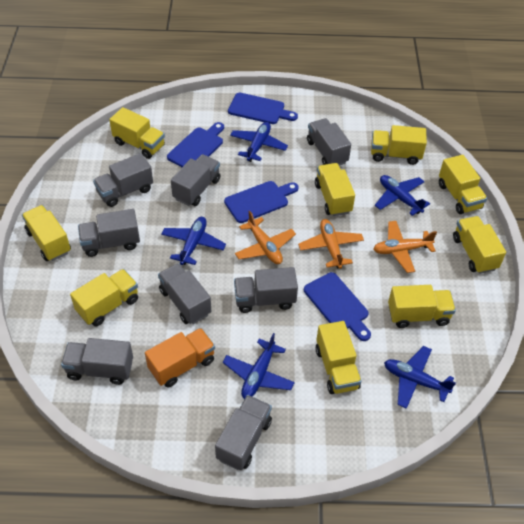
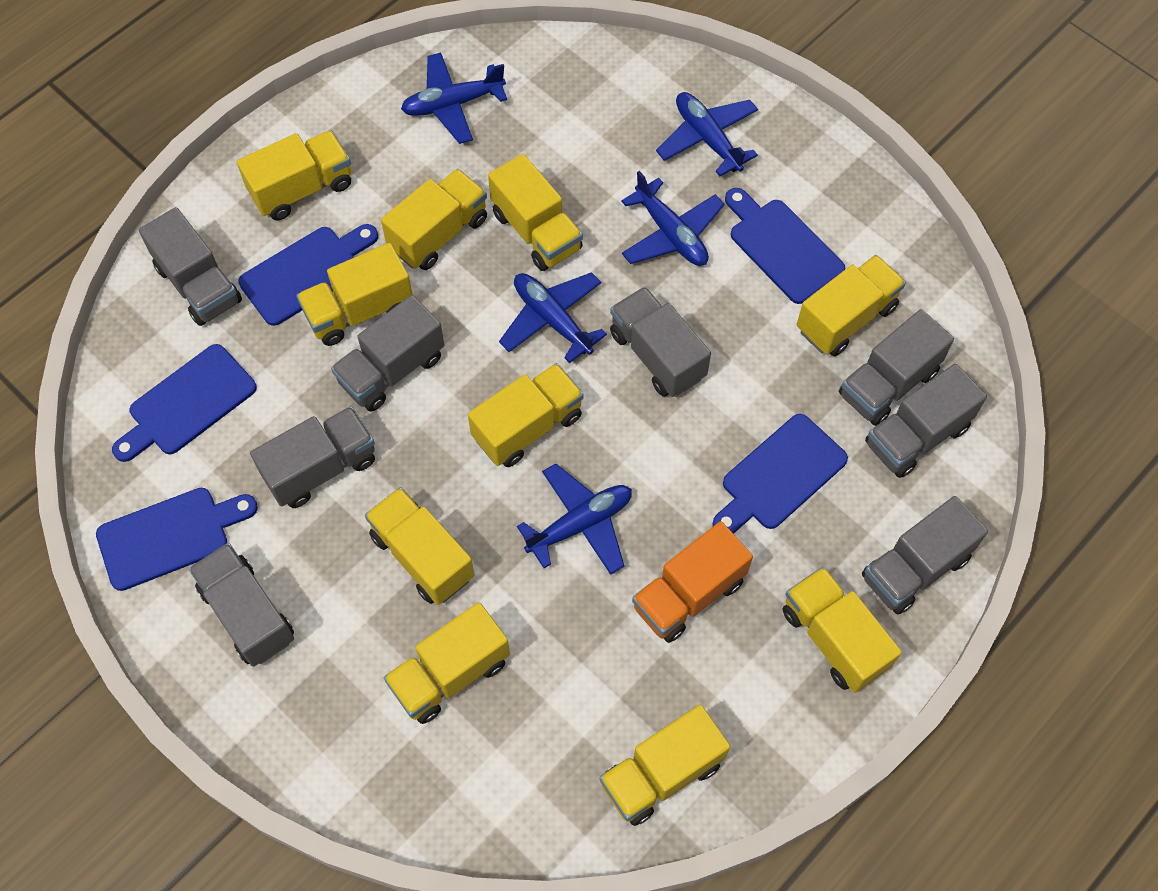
blue cutting board: [167,122,224,167] [224,181,299,223] [228,93,298,124] [304,272,371,341] = 4 -> [96,488,258,591] [112,344,257,462] [238,224,378,326] [712,414,848,534] [725,188,845,304] = 5
orange plane: [235,211,296,264] [298,219,364,269] [373,221,437,273] = 3 -> none = 0
yellow truck: [22,205,71,261] [70,269,138,326] [109,107,165,159] [315,163,355,216] [316,321,362,394] [371,125,427,165] [388,285,456,328] [439,155,487,214] [453,216,506,274] = 9 -> [237,130,351,220] [296,243,413,346] [365,487,475,605] [381,169,487,270] [384,602,510,724] [468,363,584,467] [488,154,583,271] [599,705,730,826] [783,567,902,693] [797,255,906,356] = 10

